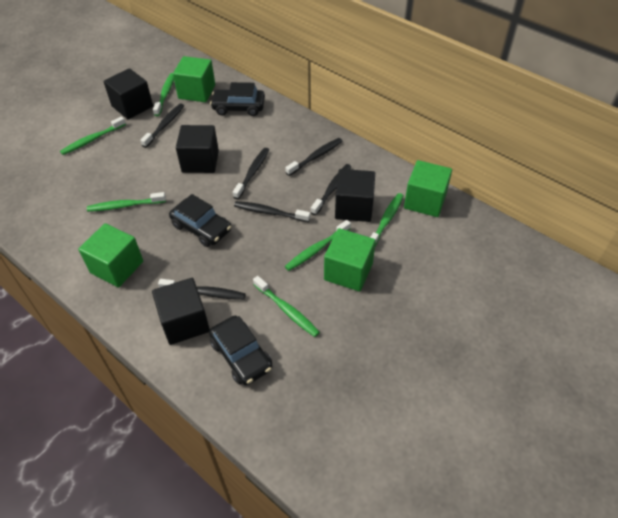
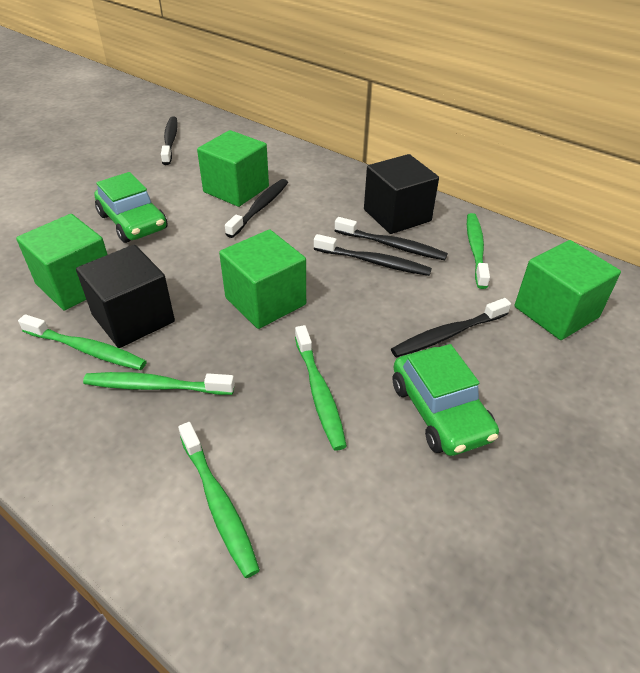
black car: [169,194,231,247] [209,316,273,385] [210,82,265,116] = 3 -> none = 0
black cube: [103,68,153,120] [152,278,210,345] [176,125,219,173] [335,169,375,222] = 4 -> [76,245,175,348] [364,154,439,234] = 2
black toothbrush: [140,104,184,148] [158,279,246,300] [233,148,269,199] [234,201,310,222] [285,138,342,176] [310,164,351,215] = 6 -> [161,117,178,165] [225,179,288,238] [314,234,432,276] [335,217,448,260] [391,298,511,358] = 5
green car: none = 0 -> [94,172,168,243] [393,344,499,456] = 2
green toothbrush: [60,116,126,155] [87,192,166,212] [153,73,174,116] [253,276,320,337] [285,220,351,271] [370,193,404,246] = 6 -> [18,314,147,370] [83,372,235,395] [178,422,260,578] [295,325,347,451] [467,213,490,289] = 5

